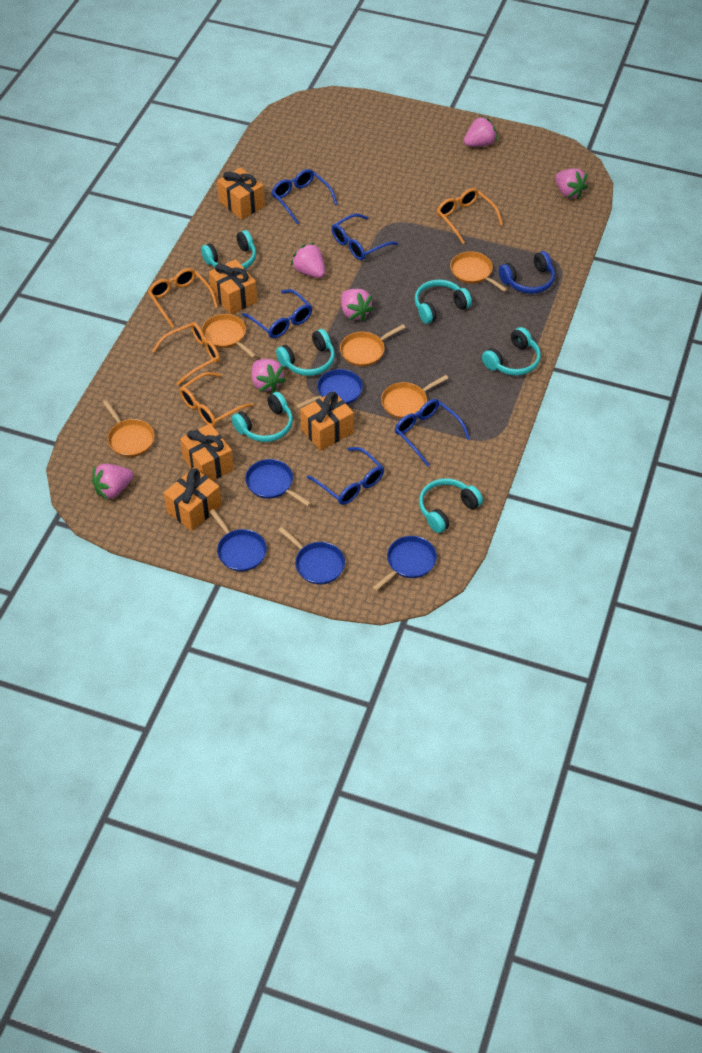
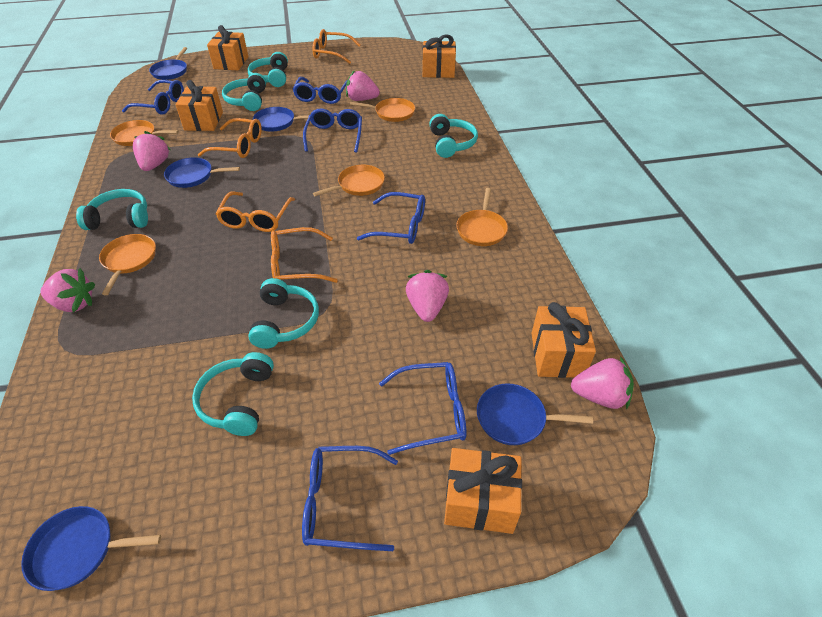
blue glasses: [242,289,312,338] [272,169,338,224] [307,447,384,505] [331,213,398,260] [395,399,470,467] = 5 -> [122,80,184,115] [293,77,347,104] [302,446,398,551] [303,108,362,153] [357,192,425,244] [379,362,467,455] = 6
blue headphones: [499,251,555,294] = 1 -> none = 0
pink strawberry: [92,464,133,500] [252,359,286,393] [291,243,325,278] [341,289,374,322] [464,116,497,147] [555,168,588,199] = 6 -> [40,268,95,312] [133,131,171,171] [346,70,380,101] [406,270,449,322] [571,356,634,410] = 5

